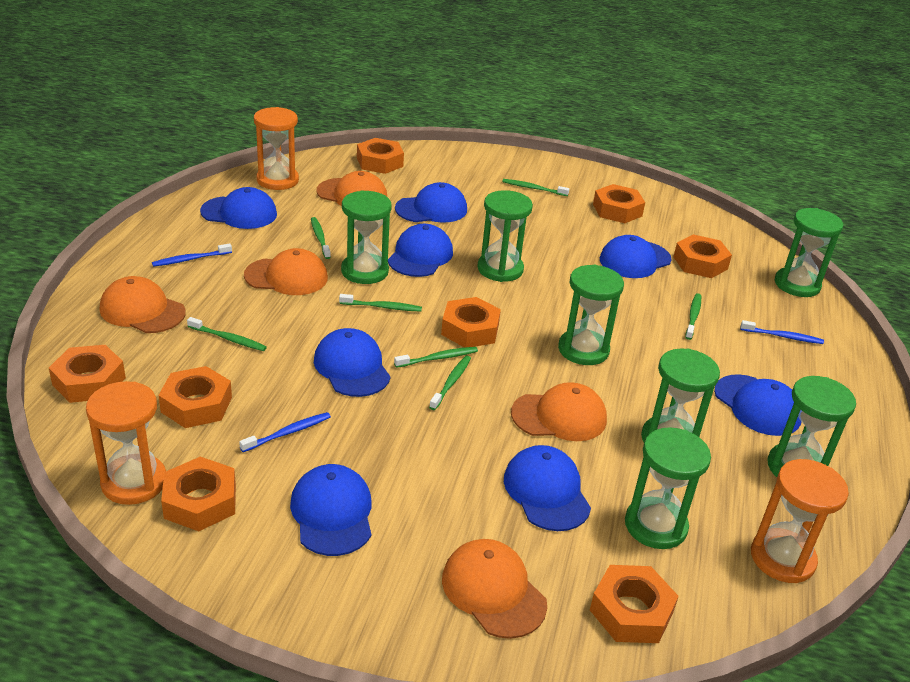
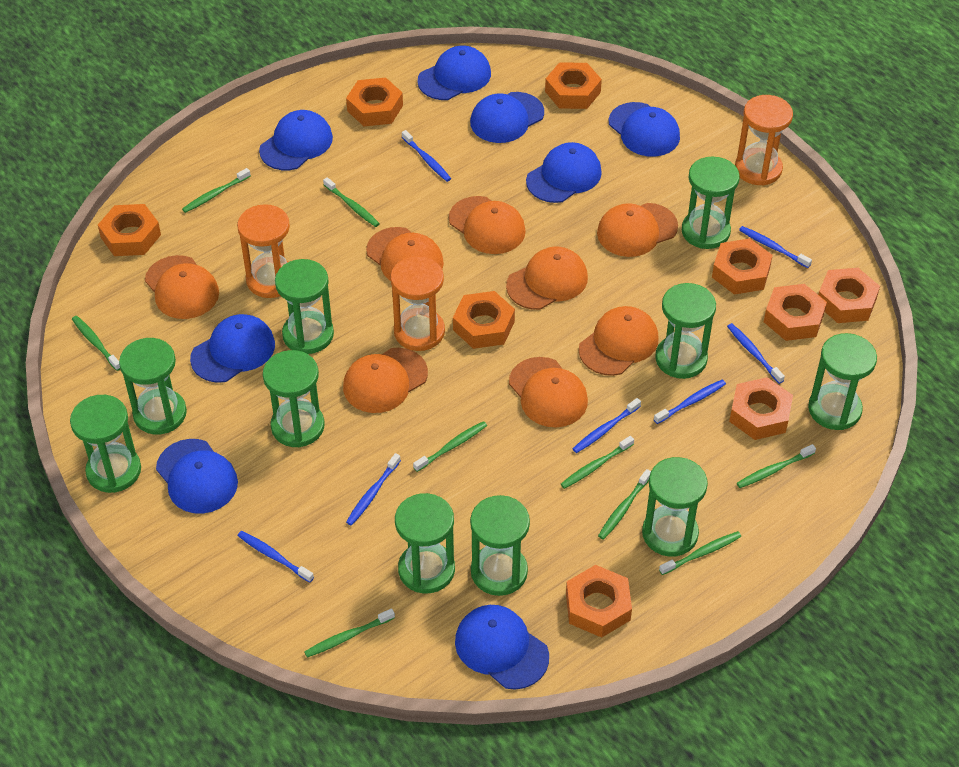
blue toothbrush: [152,243,232,267] [239,412,331,452] [740,320,824,344] = 3 -> [237,531,314,582] [346,453,401,526] [402,130,451,182] [573,398,641,453] [654,380,726,424] [727,323,785,384] [739,226,812,268] = 7
green hourglass: [341,190,392,284] [477,190,533,282] [558,265,624,365] [625,427,711,549] [641,348,720,442] [768,376,856,477] [775,208,843,297] = 7 -> [70,395,141,493] [119,338,187,434] [263,350,325,447] [275,259,334,354] [395,493,455,593] [470,495,530,596] [642,457,708,557] [655,283,716,379] [682,157,740,249] [808,333,877,430] = 10
green toothbrush: [187,317,267,351] [311,217,331,259] [339,294,422,312] [394,347,478,368] [429,356,471,410] [502,179,569,196] [685,293,701,340] = 7 -> [72,316,120,371] [182,168,251,213] [304,608,395,658] [323,177,380,227] [413,421,487,472] [561,436,634,489] [598,469,651,540] [659,531,741,575] [737,444,816,488] = 9
orange cap: [100,276,186,333] [244,248,328,295] [316,171,387,206] [442,539,547,639] [511,382,607,441] = 5 -> [145,255,219,319] [343,348,428,413] [366,227,444,281] [449,196,526,254] [506,246,588,310] [509,357,588,427] [579,306,659,376] [597,203,678,257] = 8
orange nut: [49,345,126,403] [158,366,232,428] [161,457,236,531] [357,138,404,174] [441,297,501,347] [590,565,679,643] [593,184,645,223] [673,234,732,278] = 8 -> [98,204,161,256] [346,78,403,126] [453,291,515,349] [545,62,602,109] [566,565,632,638] [712,238,773,295] [729,377,793,440] [764,284,827,341] [818,268,880,323] = 9

